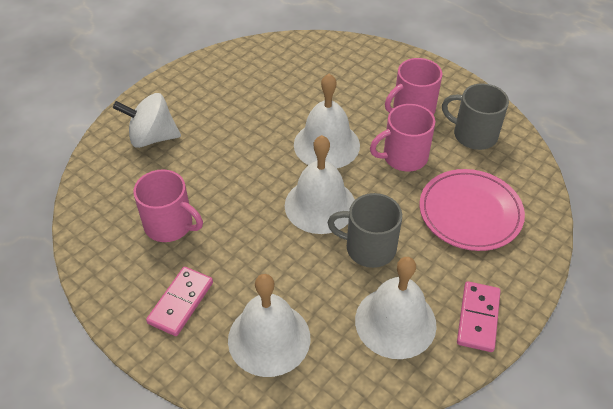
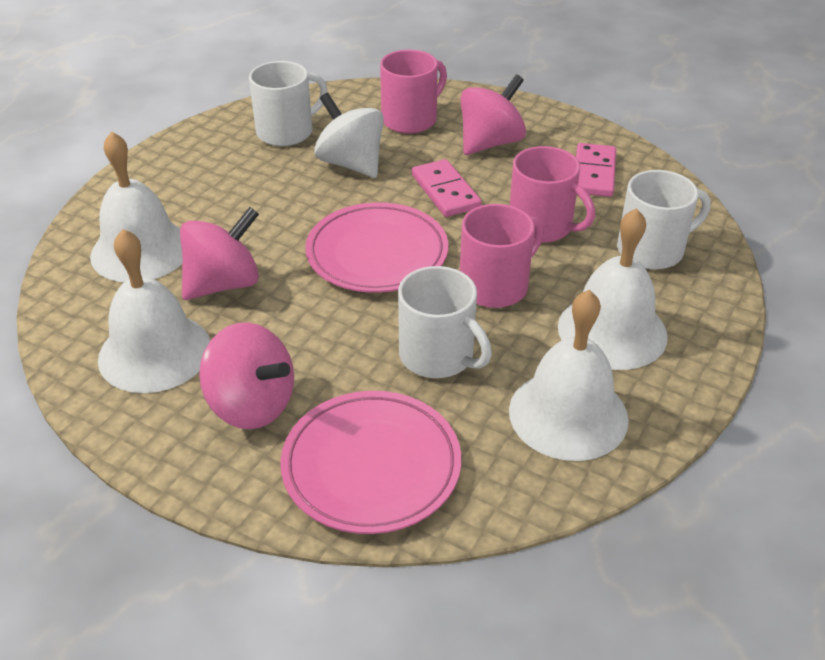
grey mug: [327,193,402,268] [442,83,509,150] = 2 -> none = 0
pink plate: [420,169,525,251] = 1 -> [280,391,461,534] [305,202,448,293] = 2
pink spinning top: none = 0 -> [180,207,259,300] [199,322,294,429] [460,74,526,155] = 3
white mug: none = 0 -> [249,61,328,146] [398,266,492,378] [617,170,711,269] = 3

